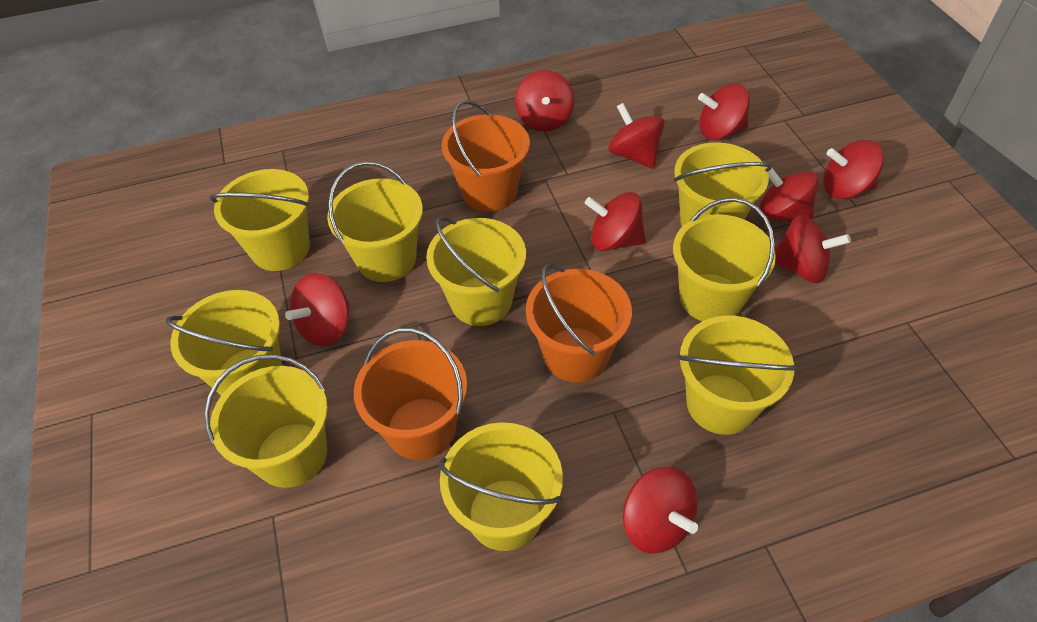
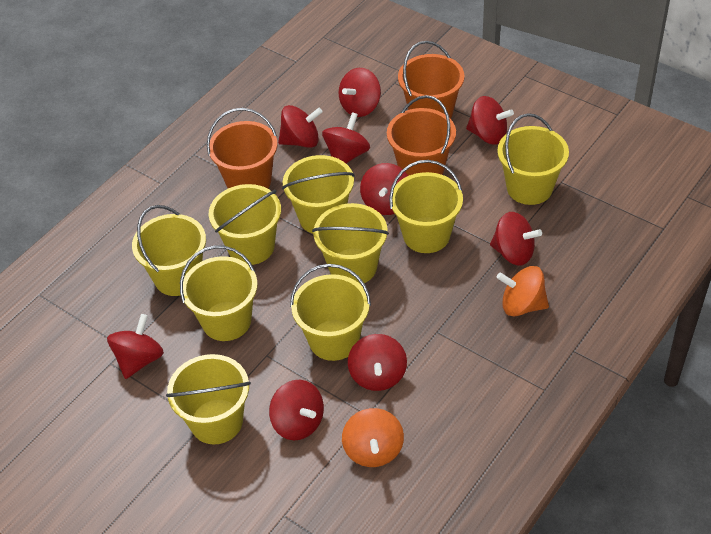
orange spinning top: none = 0 -> [342,408,404,467] [497,266,549,317] = 2

